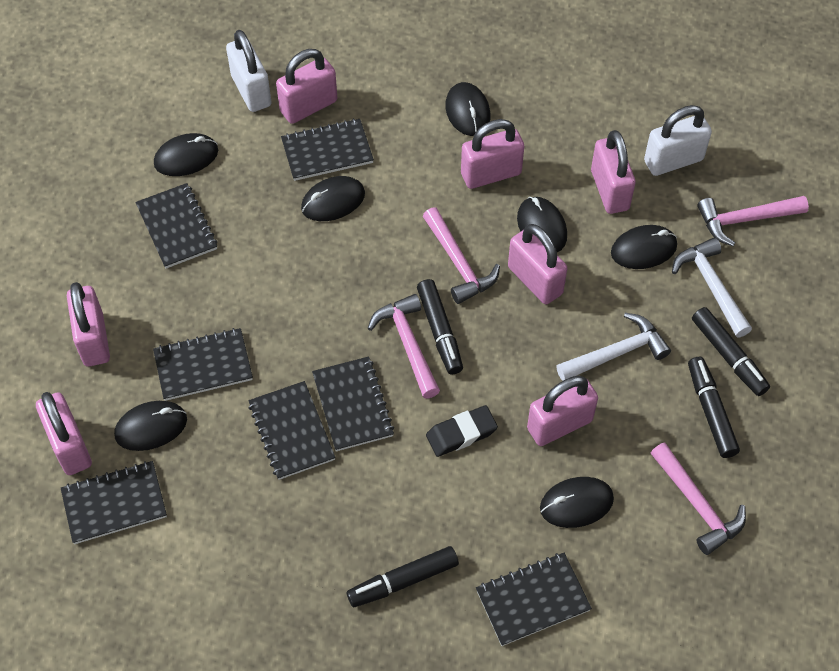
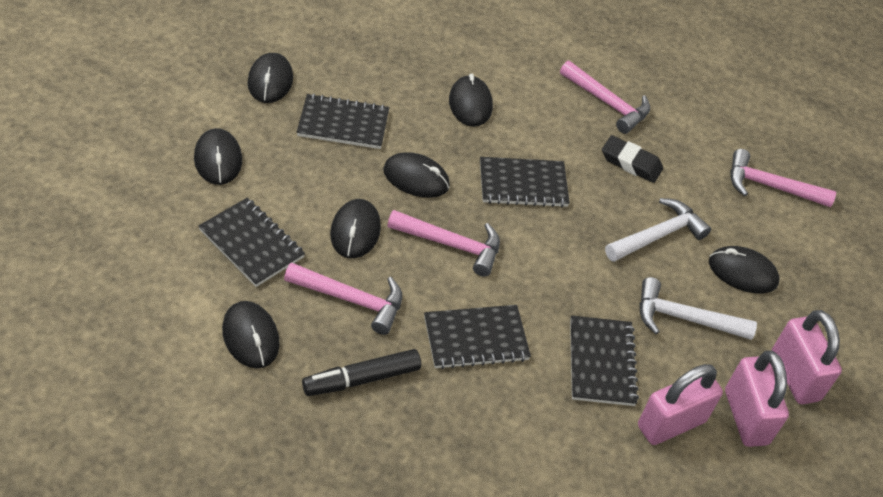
black marker: [347,546,459,607] [417,279,463,375] [688,356,740,458] [692,307,770,396] = 4 -> [302,349,421,396] = 1
black notebook: [61,461,167,544] [135,183,217,268] [153,328,253,401] [248,381,336,480] [281,118,374,181] [312,356,394,451] [476,553,592,646] = 7 -> [198,198,305,287] [297,94,389,149] [424,305,531,369] [480,157,570,207] [570,315,639,406] = 5
pink padlock: [36,392,92,475] [67,282,110,366] [276,49,337,124] [461,119,524,189] [508,224,567,304] [527,376,598,446] [591,130,636,214] = 7 -> [638,364,723,445] [725,351,789,447] [772,310,842,404] = 3
white padlock: [226,30,272,112] [644,105,712,176] = 2 -> none = 0

